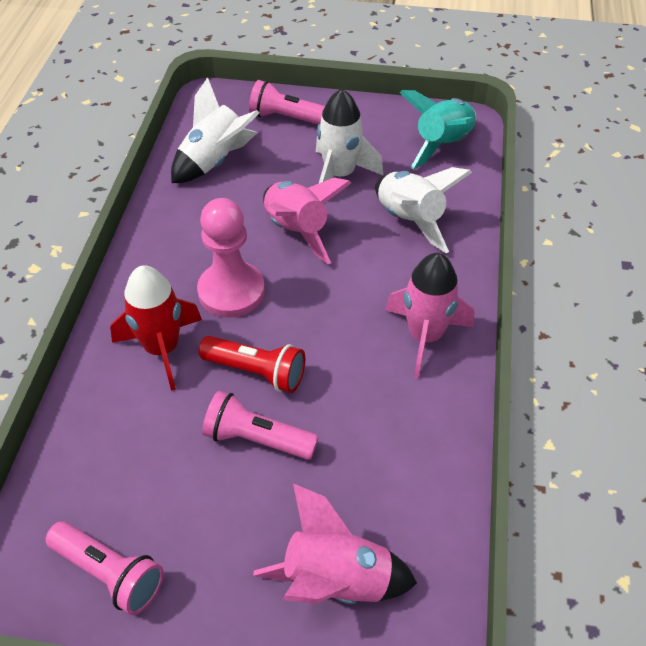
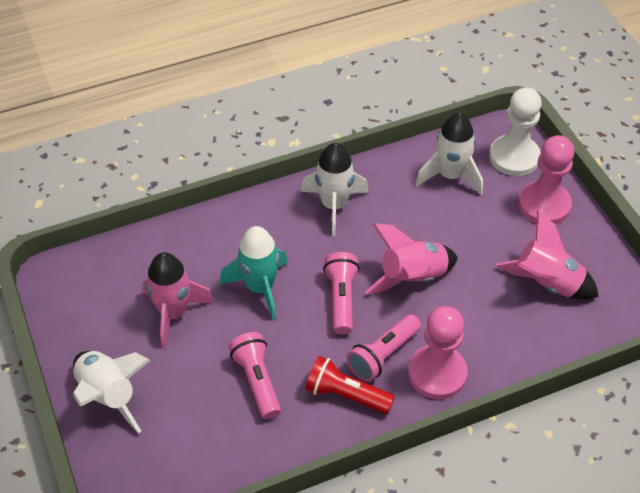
pink pawn: [197,198,265,318] = 1 -> [408,306,468,399] [518,135,575,224] = 2
red rocket: [110,265,202,391] = 1 -> none = 0
white pawn: none = 0 -> [489,87,542,176] = 1

